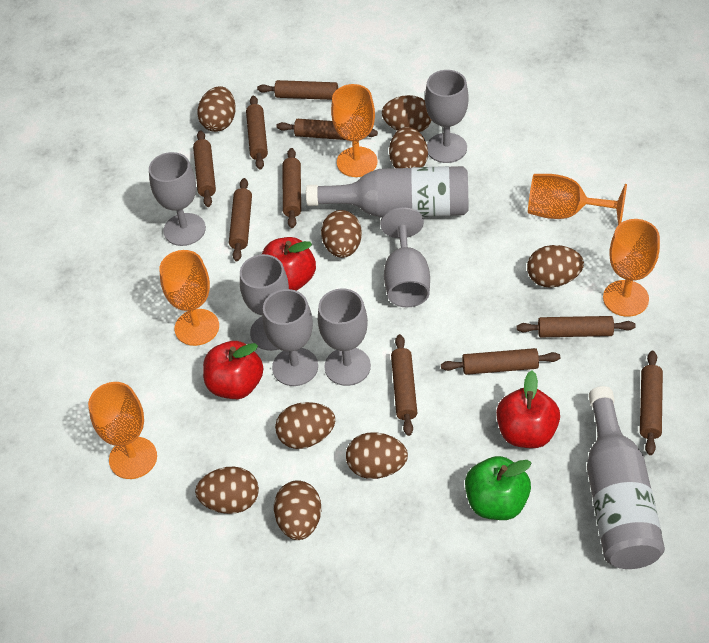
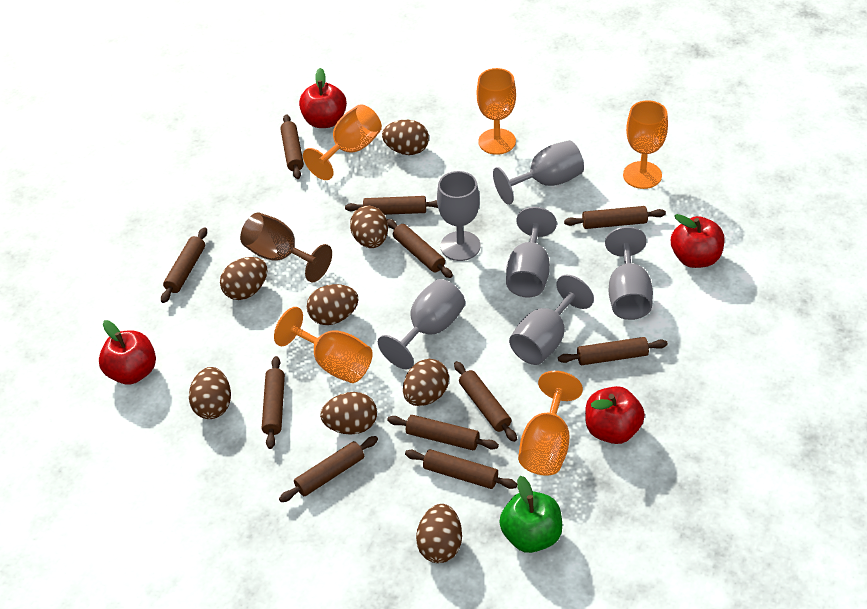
brown egg: [195,467,259,514] [197,86,236,132] [274,480,321,540] [275,402,335,449] [321,210,362,258] [346,432,408,479] [382,95,431,132] [389,126,428,168] [527,245,584,288] = 9 -> [189,367,231,419] [220,257,267,300] [307,284,359,325] [320,392,377,435] [350,206,388,248] [382,120,429,155] [403,359,449,406] [416,504,462,563] = 8
brown goblet: none = 0 -> [240,213,332,283] = 1
brown rolling pin: [193,130,216,207] [229,178,252,261] [246,96,268,170] [257,80,338,100] [276,119,378,140] [283,148,301,228] [391,334,417,436] [441,348,560,375] [517,316,636,337] [640,351,663,455] = 10 -> [161,227,207,303] [262,356,285,449] [279,436,378,502] [280,114,304,179] [345,196,438,215] [387,219,453,278] [387,415,499,450] [405,449,517,489] [454,361,517,442] [558,337,668,365] [564,206,666,229] = 11
grey bottle: [306,166,468,218] [587,386,665,569] = 2 -> none = 0
red apple: [203,341,264,399] [262,237,316,291] [496,371,560,448] = 3 -> [99,320,156,385] [299,68,347,128] [585,386,645,444] [671,214,724,268] = 4

